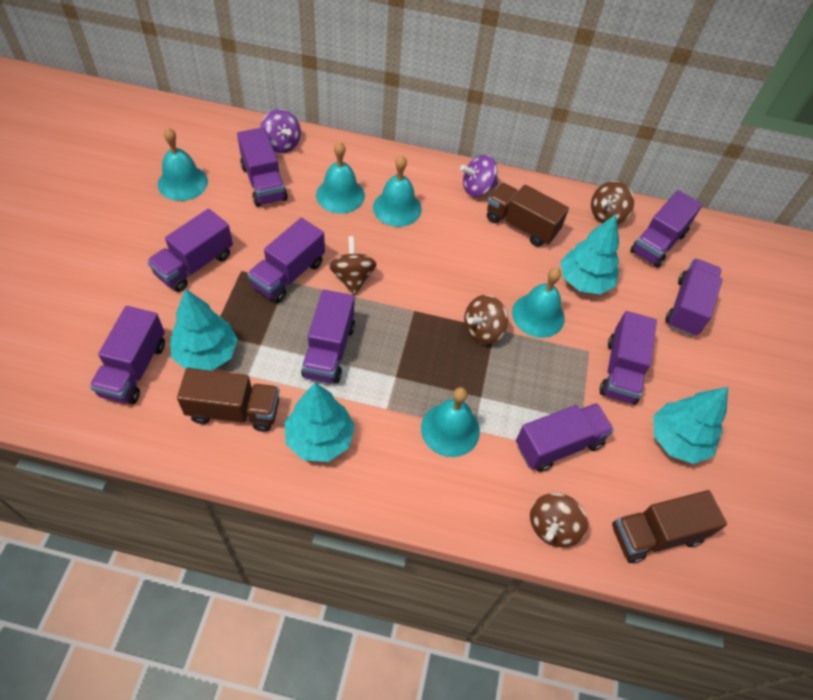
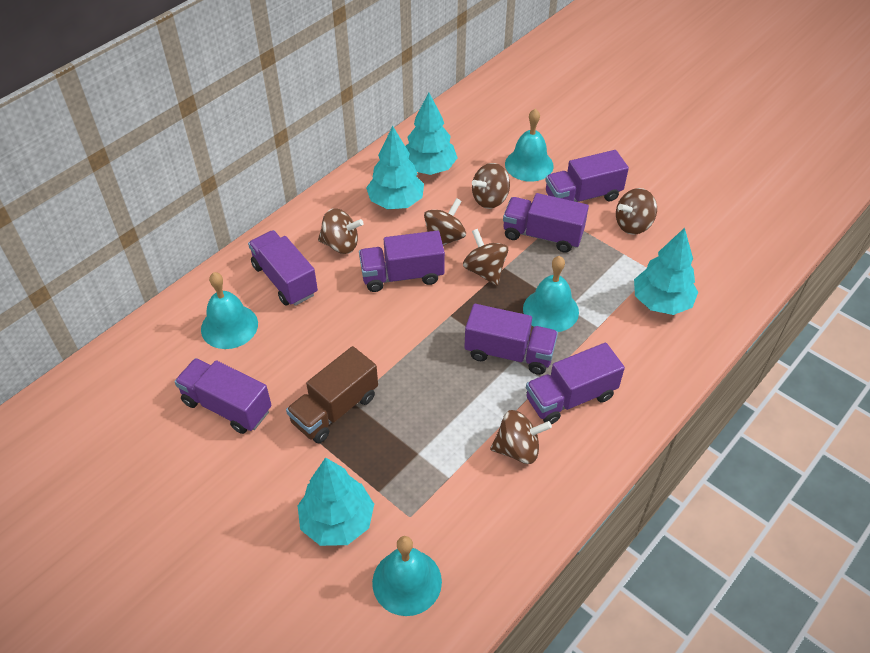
brown spinning top: [329,236,377,296] [464,295,508,344] [530,493,588,547] [591,181,634,225] = 4 -> [318,208,363,254] [424,198,466,246] [463,229,508,286] [472,163,510,209] [490,410,552,464] [616,188,657,235] = 6
brown truck: [177,368,279,432] [487,183,569,247] [612,490,727,563] = 3 -> [286,346,378,443] = 1
purple spinning top: [260,109,301,153] [460,155,498,197] = 2 -> none = 0
purple truck: [90,306,165,404] [147,209,233,292] [237,127,288,207] [248,218,325,303] [301,290,355,384] [516,403,614,472] [600,311,657,405] [630,190,702,268] [665,259,723,336] = 9 -> [174,358,272,434] [248,230,318,306] [359,231,445,292] [464,304,558,375] [503,193,589,253] [526,343,625,424] [545,150,629,202] = 7
turquoise bell: [158,128,208,201] [316,141,365,214] [373,155,422,227] [421,387,480,457] [512,268,565,338] = 5 -> [201,272,258,349] [372,536,442,616] [505,109,554,182] [523,256,579,332] = 4

